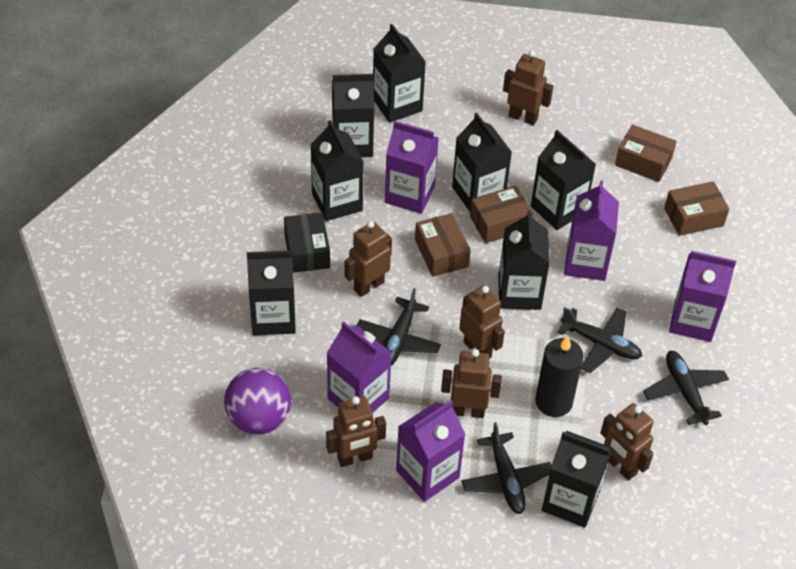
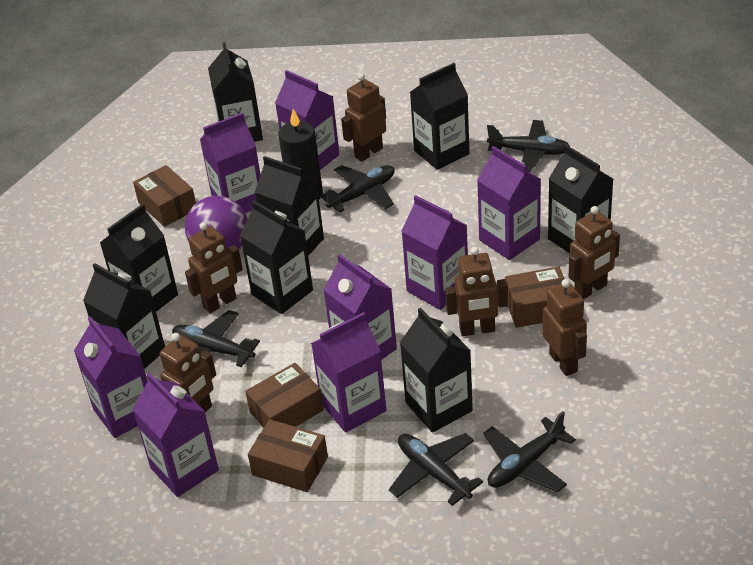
black box: [284,212,330,273] = 1 -> none = 0
black plane: [356,288,441,366] [461,422,552,514] [557,307,642,373] [643,351,729,425] = 4 -> [172,310,260,367] [320,165,395,213] [389,433,483,506] [483,411,576,492] [487,120,570,172] = 5
purple carton: [327,321,392,413] [385,121,439,214] [396,400,465,502] [564,180,619,281] [669,251,736,342] = 5 -> [74,316,148,438] [132,372,219,497] [200,113,261,213] [275,70,340,170] [311,312,386,433] [323,254,397,360] [401,195,468,310] [477,146,541,260] = 8

